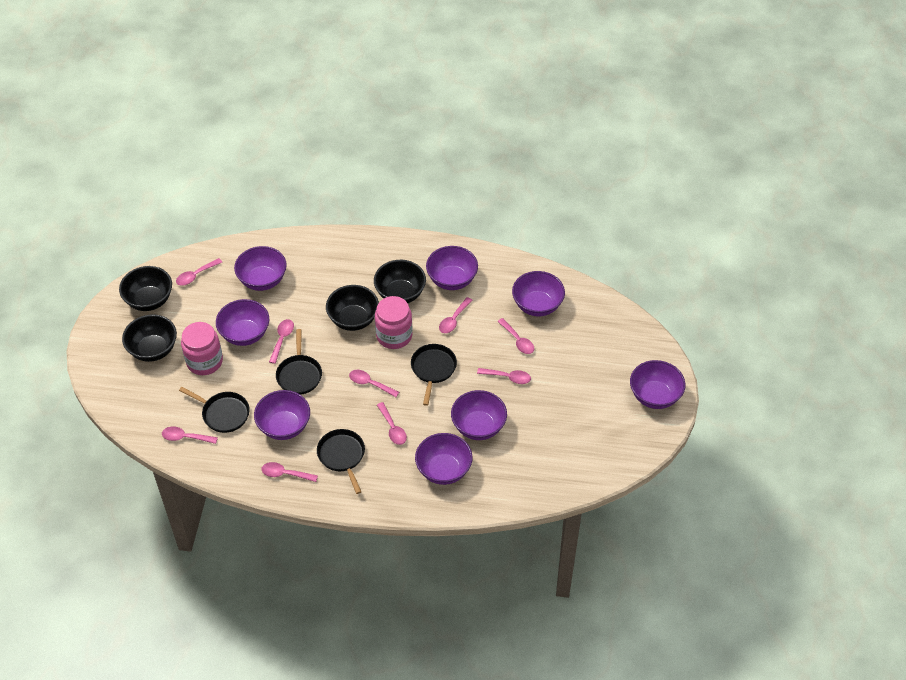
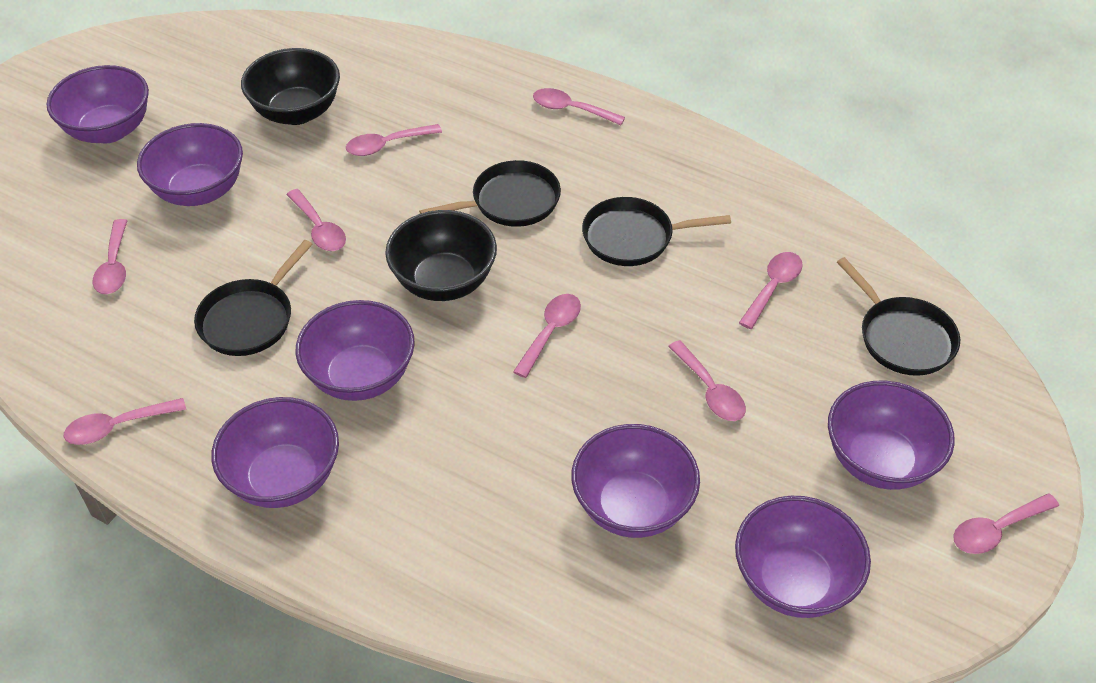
black bowl: [119,266,172,311] [122,314,177,362] [326,285,379,331] [374,260,426,303] = 4 -> [241,48,340,125] [385,210,497,301] = 2
pink jar: [181,322,223,375] [375,296,413,349] = 2 -> none = 0
purple bowl: [216,299,269,346] [234,246,287,291] [254,390,310,440] [415,433,473,485] [426,246,478,290] [451,390,507,440] [512,271,565,316] [630,360,685,409] = 8 -> [46,65,149,143] [137,123,243,206] [211,397,339,508] [296,300,415,401] [571,424,700,538] [735,496,871,618] [828,381,955,490] = 7

